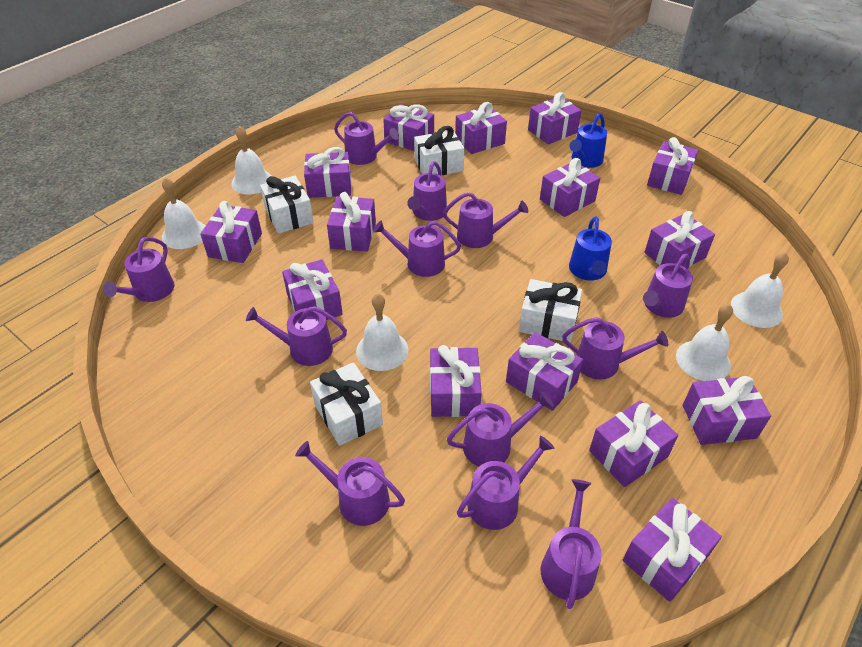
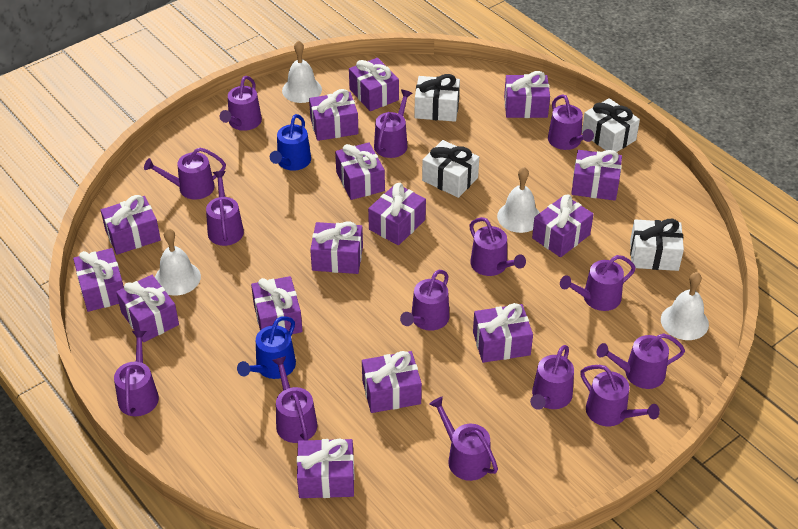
purple watering can: [103,237,174,302] [246,306,347,366] [295,441,405,526] [334,112,399,165] [373,221,461,277] [407,162,447,221] [443,192,528,248] [447,392,554,466] [457,436,555,530] [541,479,602,609] [562,317,668,380] [643,254,693,318] = 12 -> [114,331,159,416] [144,148,226,200] [206,171,244,246] [220,76,262,131] [272,356,317,443] [374,90,413,158] [400,270,450,331] [429,397,498,481] [469,217,526,276] [530,345,574,410] [548,94,594,150] [560,255,636,311] [580,365,660,426] [597,334,685,389] = 14
white bell: [162,177,205,249] [232,126,271,195] [356,293,409,371] [676,304,733,381] [731,252,789,328] = 5 -> [155,228,201,296] [282,40,322,103] [497,167,540,233] [661,272,709,340] = 4

